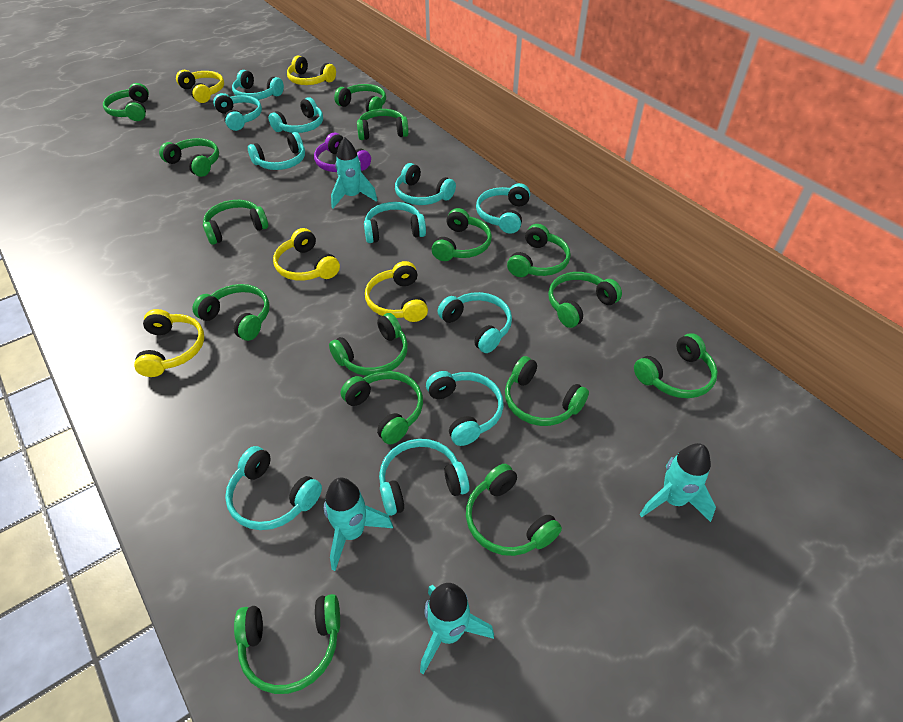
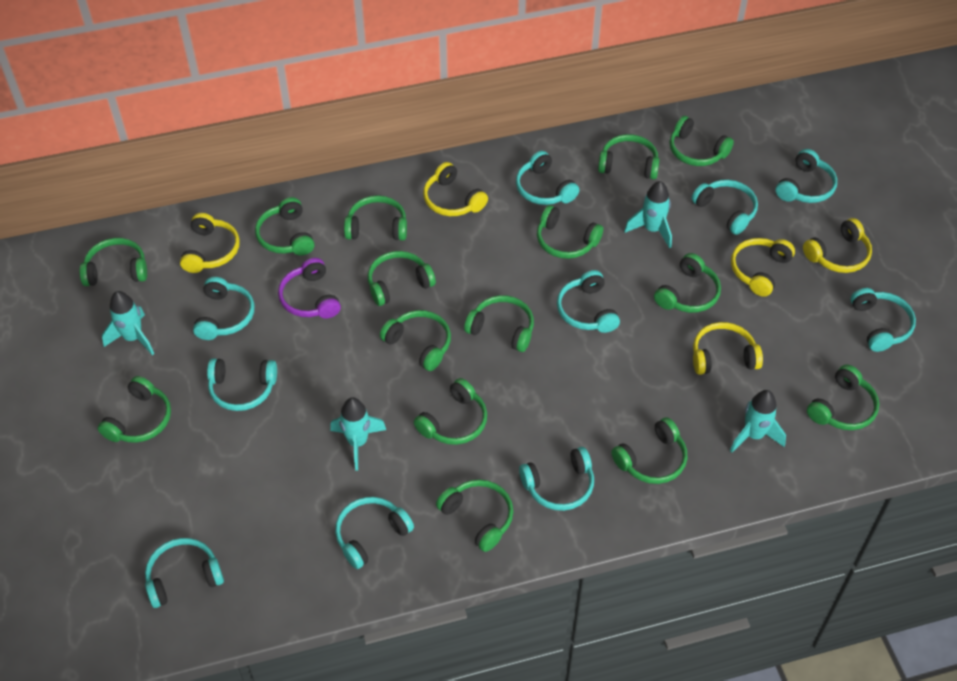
turquoise headphones: [213,93,262,131] [225,446,322,530] [232,70,284,100] [248,132,305,170] [269,97,323,133] [364,202,426,243] [379,439,469,516] [395,163,456,205] [426,371,504,446] [438,292,512,353] [476,183,530,234] = 11 -> [145,538,224,608] [193,277,255,340] [207,358,277,411] [335,497,414,569] [516,151,579,205] [519,447,594,511] [557,270,620,333] [692,180,758,235] [776,149,837,203] [851,288,916,352] = 10

